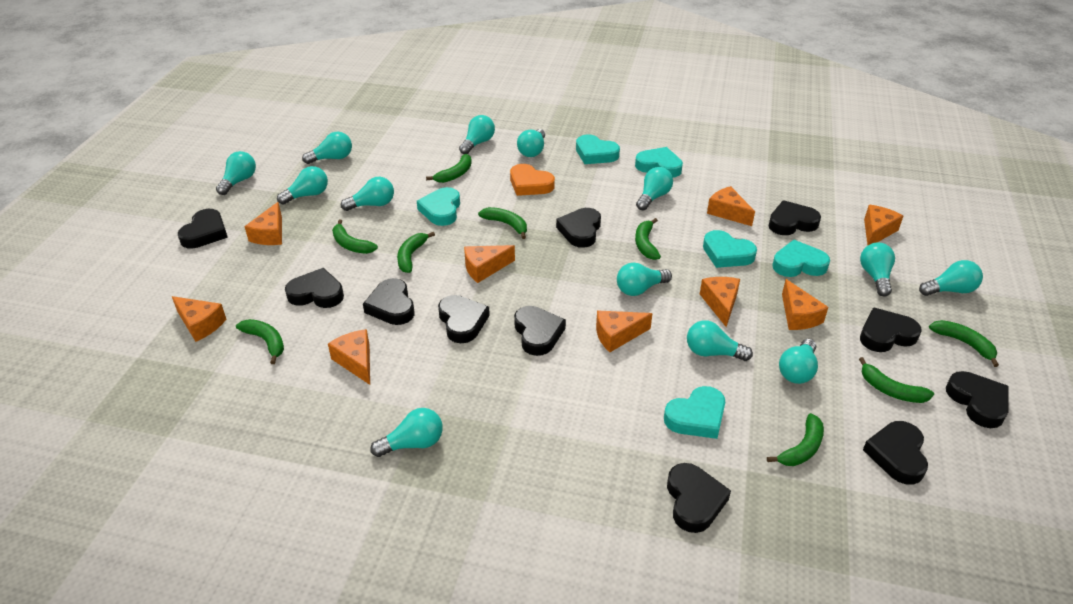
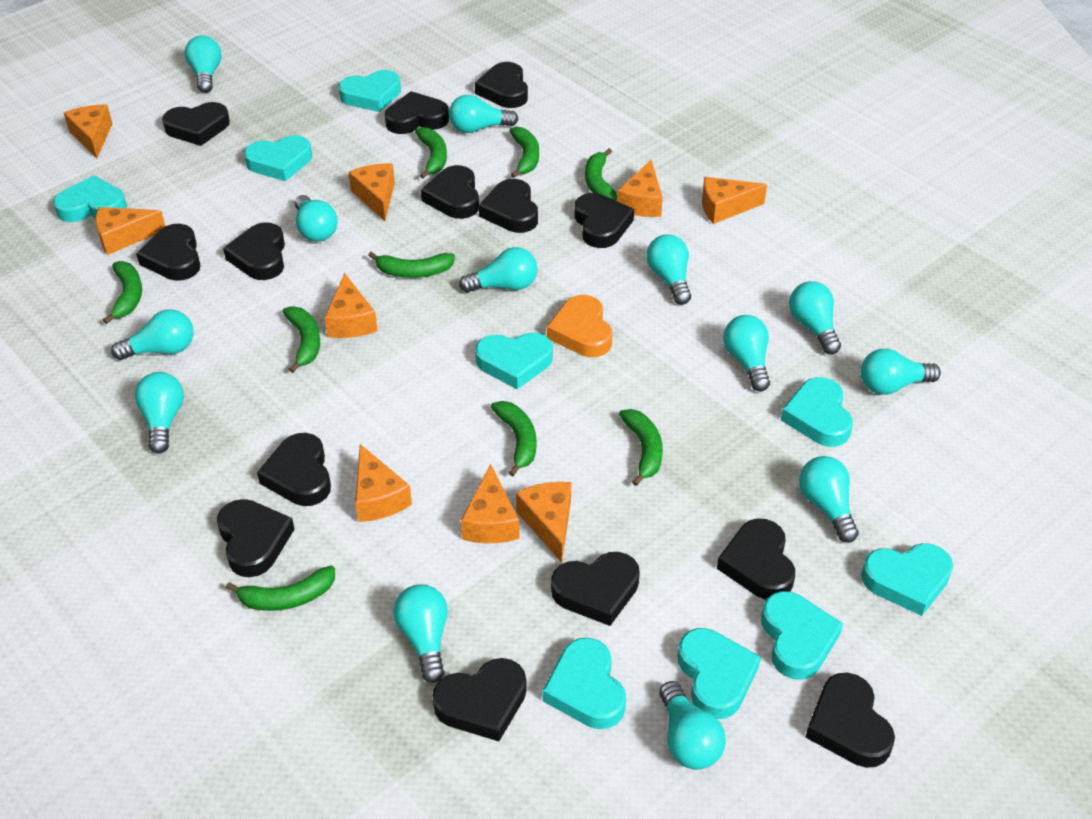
black heart: [178,209,228,249] [285,268,344,308] [363,278,414,325] [438,295,490,343] [514,306,566,356] [556,208,601,248] [667,463,731,533] [769,200,821,235] [860,307,922,352] [863,421,928,485] [946,371,1009,428] = 11 -> [136,224,200,281] [162,102,230,146] [217,499,295,577] [223,222,285,280] [257,433,331,506] [385,91,449,134] [421,165,479,219] [432,658,527,741] [475,62,528,108] [479,179,538,233] [551,552,640,626] [574,193,634,248] [717,518,795,600] [805,672,895,768] = 14
turquoise heart: [417,187,460,226] [576,134,620,164] [635,147,683,178] [664,386,725,439] [703,230,757,268] [772,240,830,277] = 6 -> [53,175,127,222] [244,135,312,181] [338,70,401,112] [475,332,553,389] [543,638,626,729] [678,628,761,719] [761,591,843,680] [781,377,853,447] [861,543,953,616] = 9

